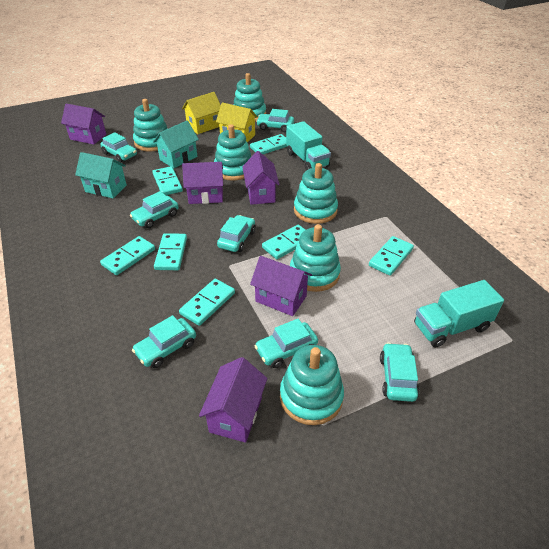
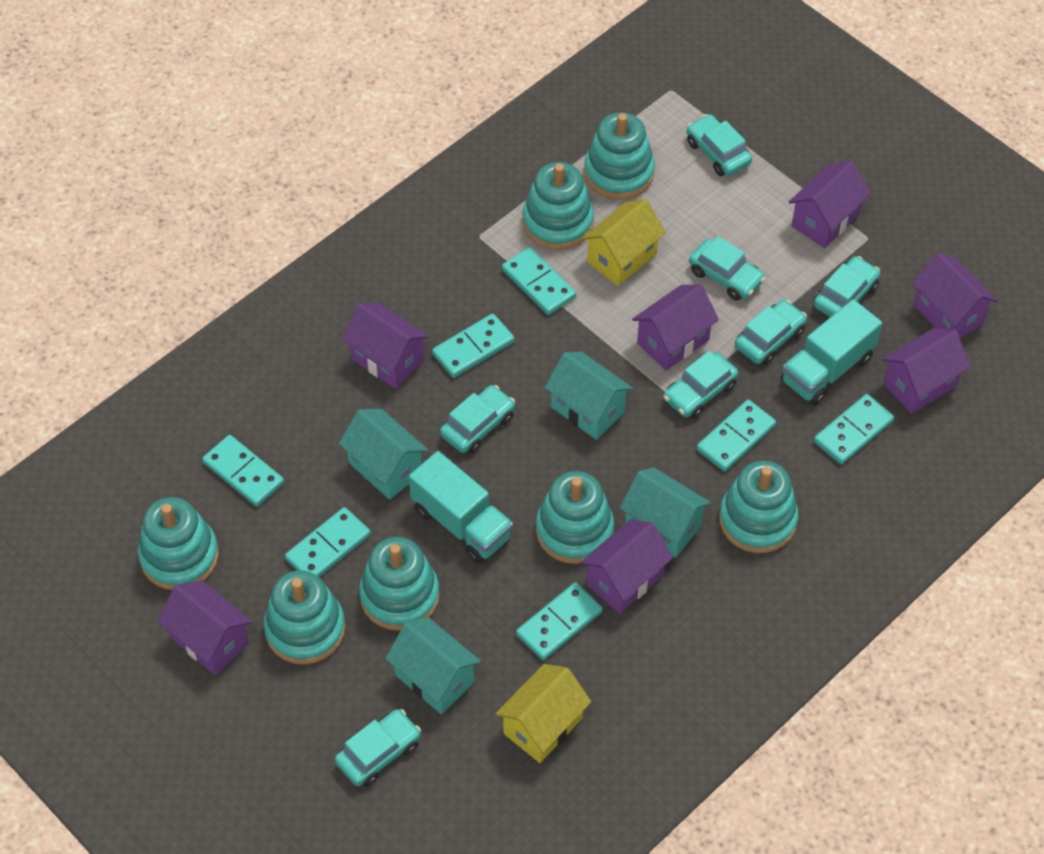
purple house: [61,104,106,144] [182,162,223,204] [199,357,267,443] [242,151,279,205] [250,256,312,316] = 5 -> [157,580,252,675] [342,303,429,389] [580,520,673,614] [632,285,719,370] [789,161,871,248] [882,328,970,414] [912,253,998,338] = 7
turquoise house: [75,152,127,198] [153,121,199,168] = 2 -> [339,409,428,500] [385,618,481,714] [545,352,633,440] [620,467,711,558] = 4
turquoise stacking toy: [133,99,167,151] [214,124,251,181] [233,73,266,122] [280,345,344,425] [290,224,341,292] [294,163,338,224] = 6 -> [138,497,219,590] [264,570,346,665] [359,537,440,631] [522,162,594,250] [536,471,614,564] [584,112,655,200] [719,461,799,553] = 7

